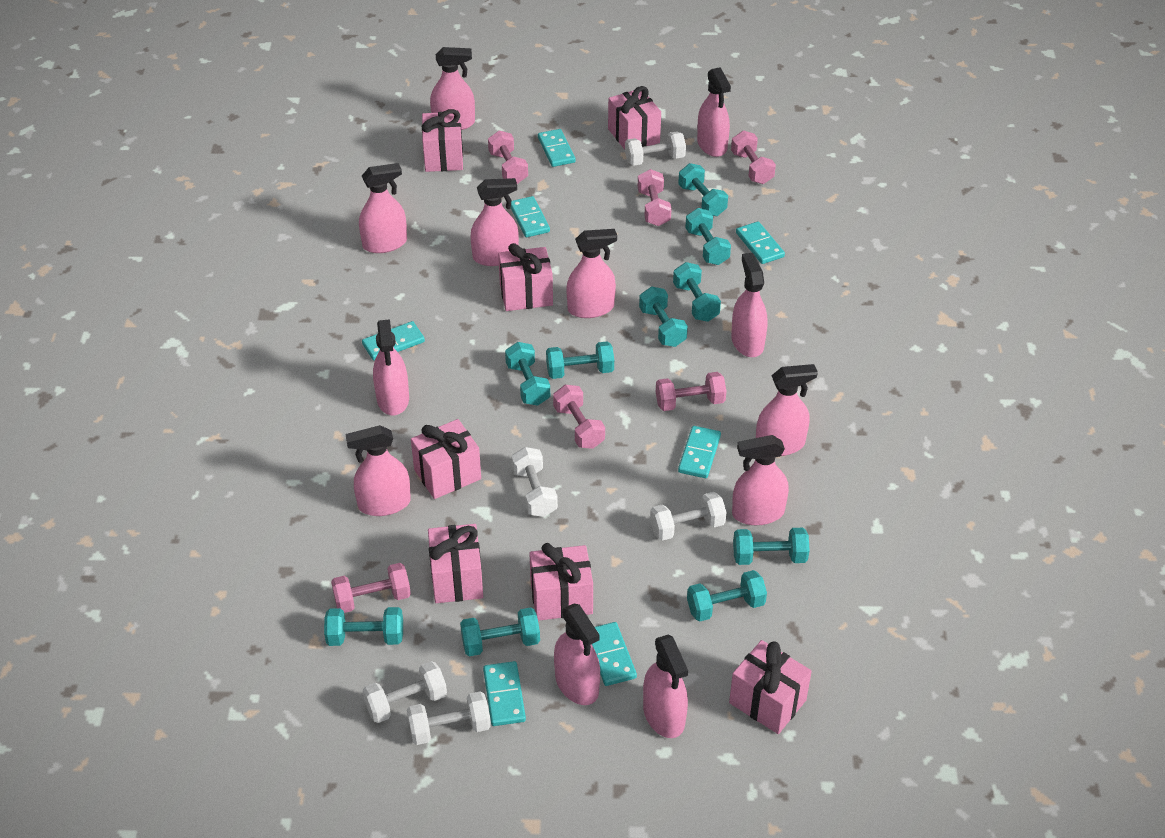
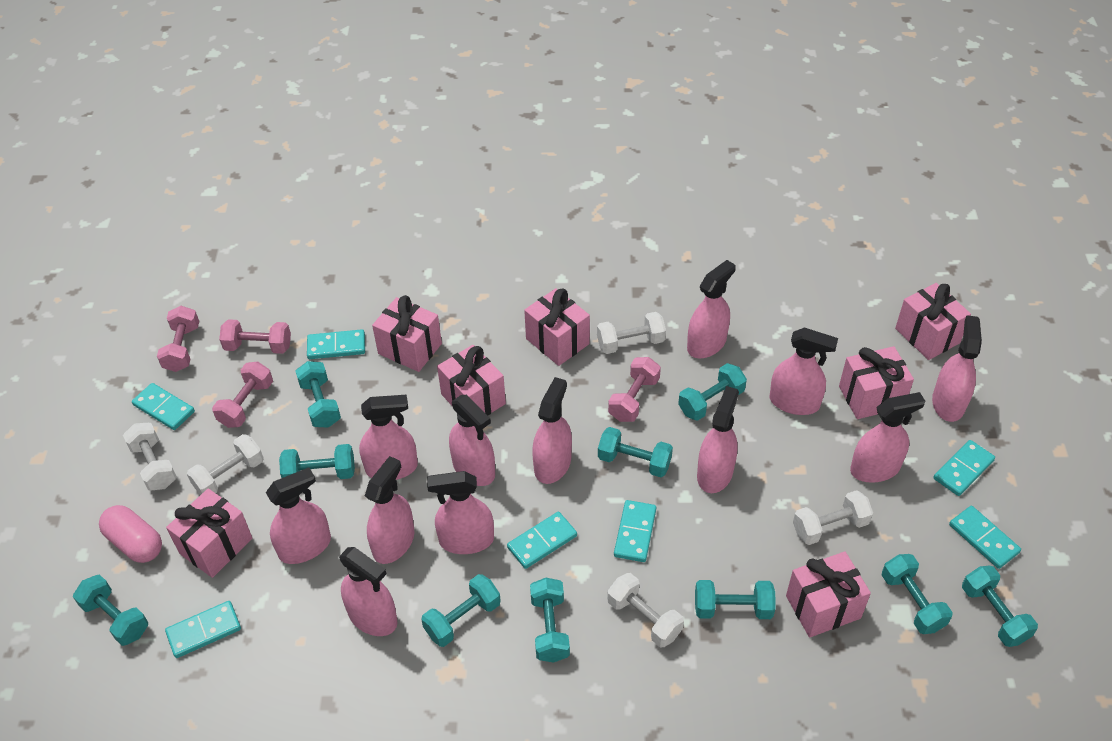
pink capsule: none = 0 -> [99,505,162,563] = 1
pink dumbbell: [331,563,411,613] [488,130,528,184] [553,385,605,449] [638,169,672,226] [656,372,726,411] [731,131,776,184] = 6 -> [157,306,199,372] [212,362,273,428] [219,319,291,354] [608,357,661,422] = 4

